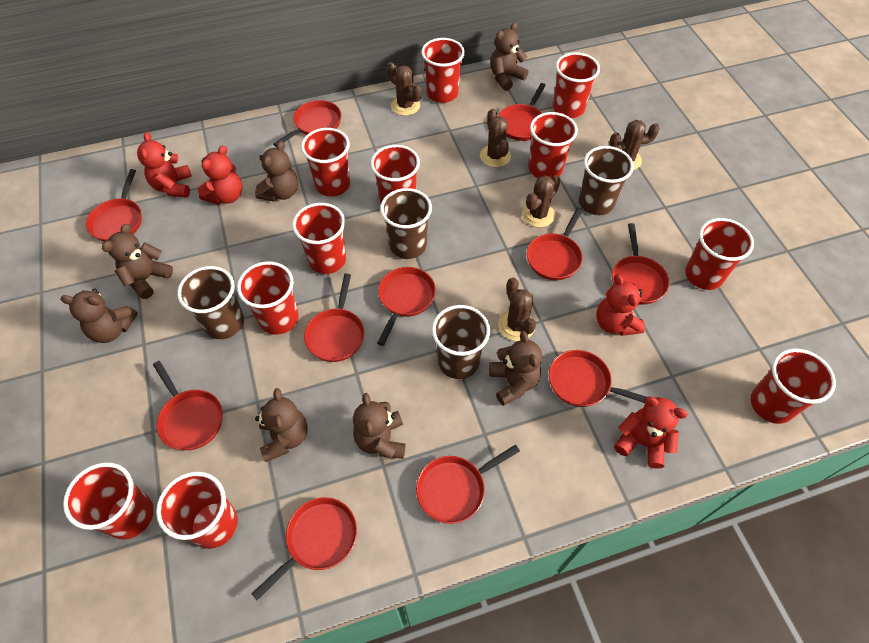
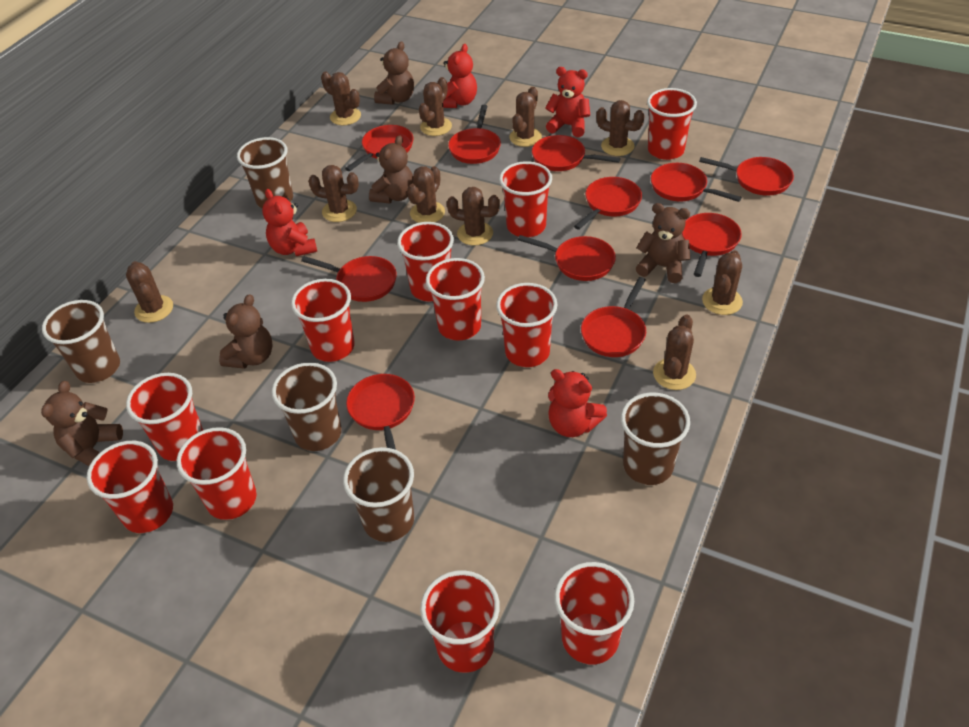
brown cactus: [387,62,422,116] [480,109,511,167] [498,277,536,341] [522,175,561,227] [609,120,660,170] = 5 -> [126,261,173,323] [308,165,359,222] [321,71,361,125] [407,166,445,223] [419,77,452,136] [447,187,500,246] [509,87,542,147] [596,100,645,156] [653,315,696,390] [702,250,743,315] = 10
brown cup: [177,266,244,339] [380,188,432,259] [432,305,490,379] [579,146,634,215] = 4 -> [42,300,120,383] [237,137,293,209] [272,363,342,451] [343,447,414,542] [621,393,690,485] = 5
brown teddy bear: [60,288,138,343] [102,224,173,299] [255,141,298,202] [255,388,308,462] [353,393,406,459] [489,331,542,406] [490,22,528,91] = 7 -> [41,381,123,466] [219,294,273,369] [369,135,414,203] [374,41,414,105] [636,203,690,283] = 5

